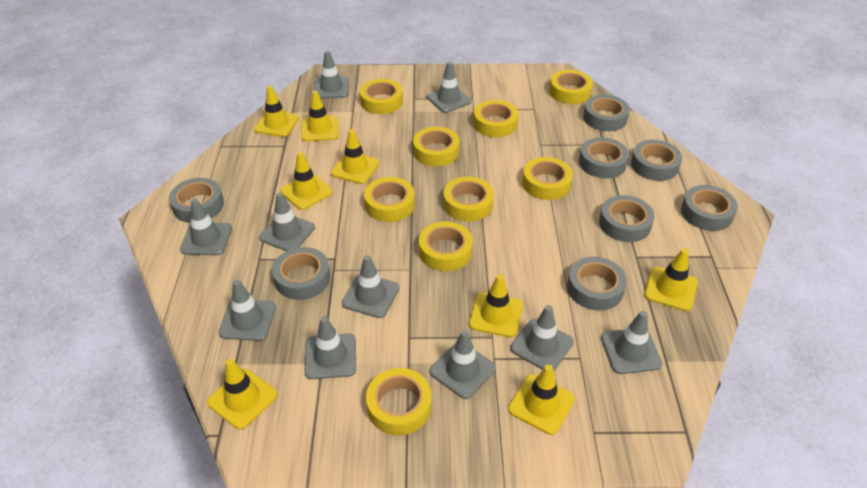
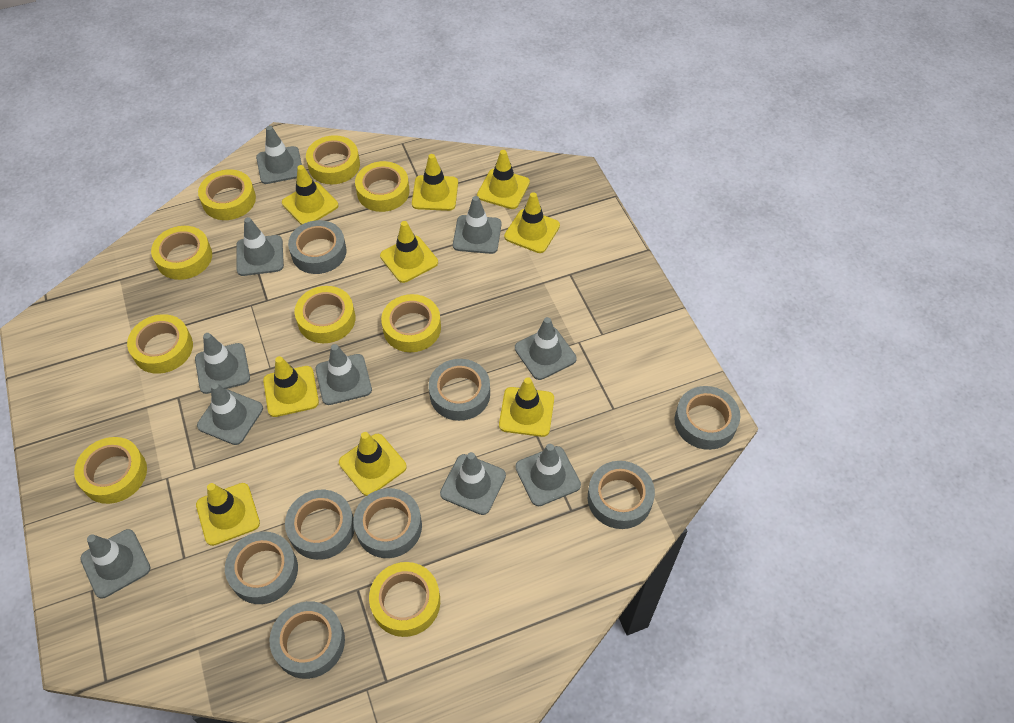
yellow traffic cone: [207,359,277,429] [254,86,299,137] [280,152,333,210] [301,91,339,142] [331,129,379,184] [469,274,523,337] [508,365,575,435] [644,248,698,311] = 8 -> [196,483,260,546] [263,356,319,417] [282,165,338,225] [339,432,407,496] [380,221,438,283] [412,154,458,211] [477,150,530,209] [499,377,554,437] [504,192,560,253] = 9

